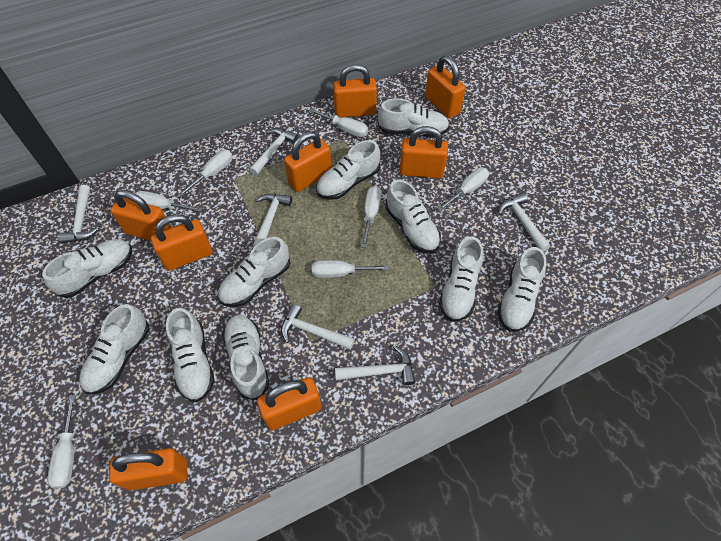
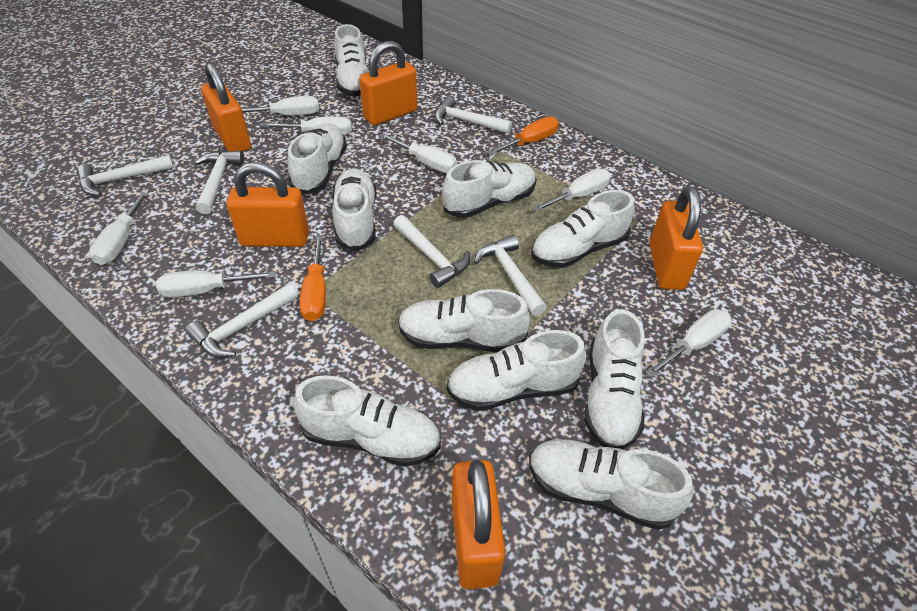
orange padlock: [109,448,187,491] [111,190,171,241] [151,214,212,271] [257,377,321,430] [284,132,332,192] [333,64,377,118] [399,126,448,178] [425,56,466,118] = 8 -> [201,62,251,152] [227,162,309,247] [359,41,417,125] [452,460,505,589] [649,186,703,290] = 5
orange screwdriver: none = 0 -> [300,235,326,321] [487,116,559,155] = 2

